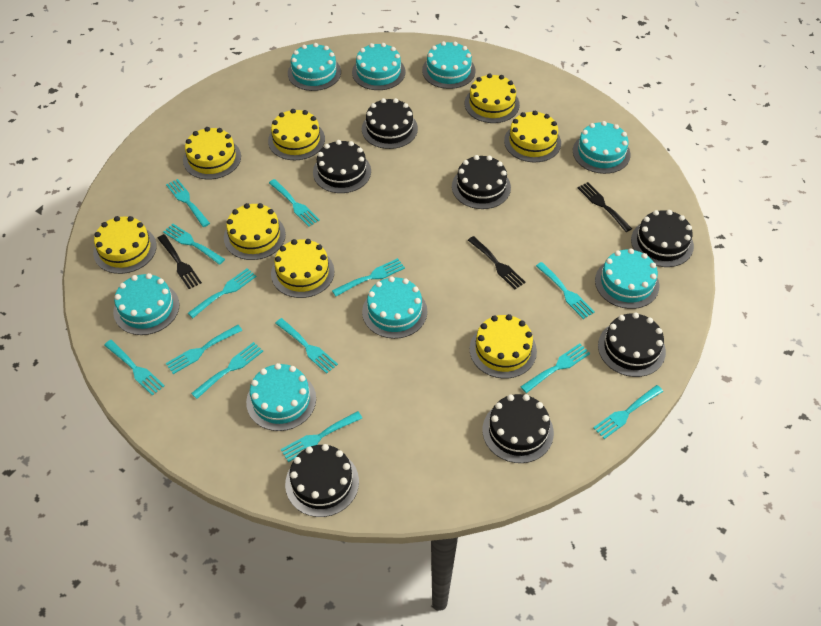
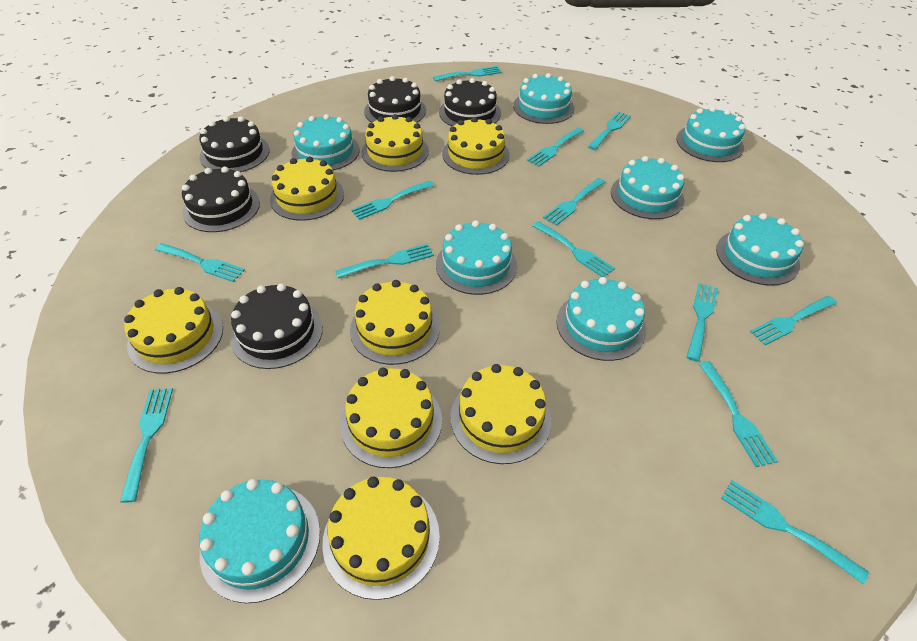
black cake: [285,444,359,517] [313,140,371,193] [362,98,418,149] [452,155,511,209] [483,394,554,463] [598,313,666,377] [631,210,694,267] = 7 -> [182,167,260,232] [199,116,270,172] [230,283,323,369] [364,76,426,123] [439,78,501,127] = 5
black fork: [158,234,202,289] [468,236,526,289] [578,182,632,232] = 3 -> none = 0

